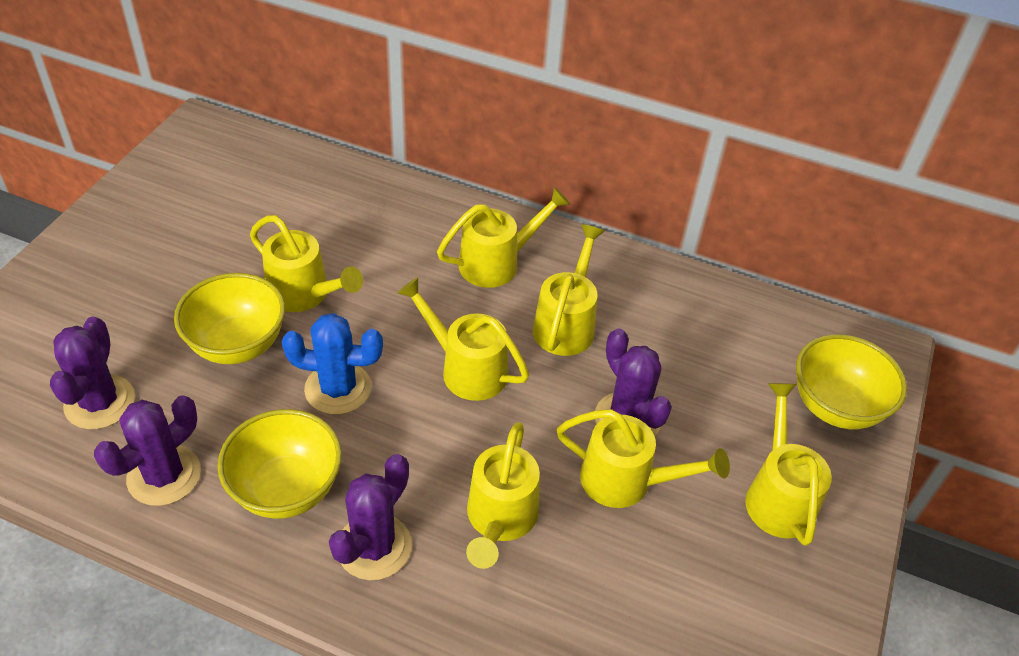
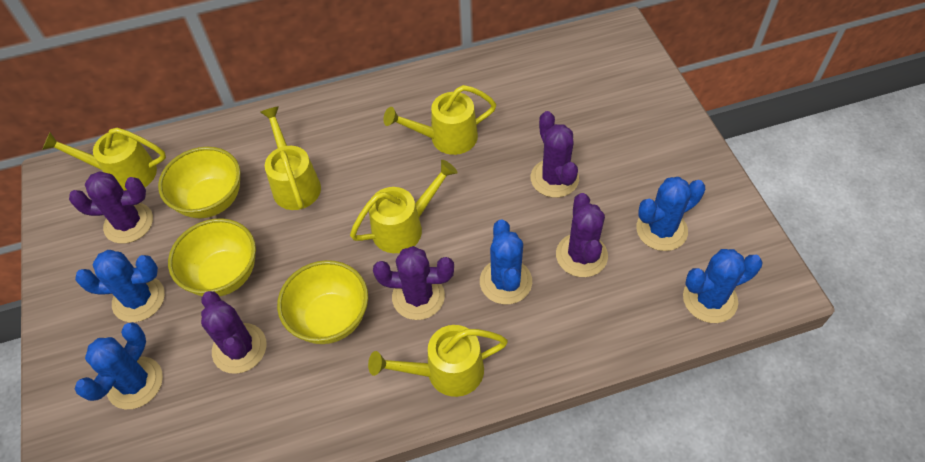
blue cactus: [282,313,383,415] = 1 -> [75,250,165,322] [75,322,163,409] [480,219,532,304] [636,177,705,251] [683,249,762,323] = 5
purple cactus: [50,317,135,429] [94,395,201,506] [329,454,412,580] [595,328,672,437] = 4 -> [69,171,153,244] [201,291,267,374] [373,246,454,320] [531,111,579,198] [556,193,608,277] = 5
yellow watering can: [250,215,363,312] [397,277,529,401] [437,187,570,288] [466,422,540,569] [533,224,605,356] [556,409,730,508] [745,383,832,546] = 7 -> [42,128,166,191] [260,106,321,210] [350,160,458,253] [368,325,508,397] [383,85,496,155] = 5

